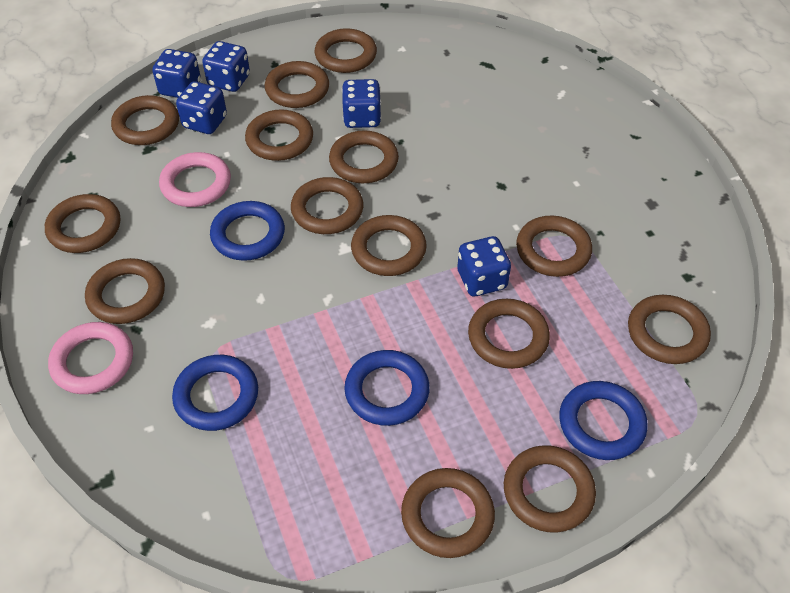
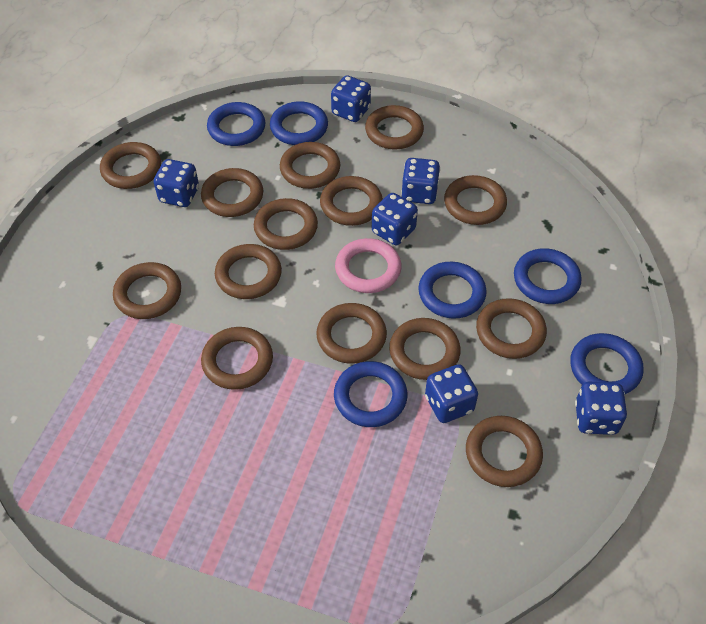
blue dice: [152,49,201,98] [176,81,227,134] [202,41,250,92] [342,79,381,128] [457,236,511,296] = 5 -> [154,159,199,207] [331,75,371,122] [372,193,418,245] [401,158,440,204] [425,364,478,423] [575,382,627,435] = 6
blue ring: [172,355,258,431] [210,201,285,261] [344,350,430,426] [559,381,648,460] = 4 -> [207,102,265,146] [270,101,328,145] [334,361,407,427] [418,262,487,319] [514,248,582,304] [570,333,644,394] = 6
pink ring: [48,322,133,394] [159,152,231,207] = 2 -> [335,238,401,293] = 1

